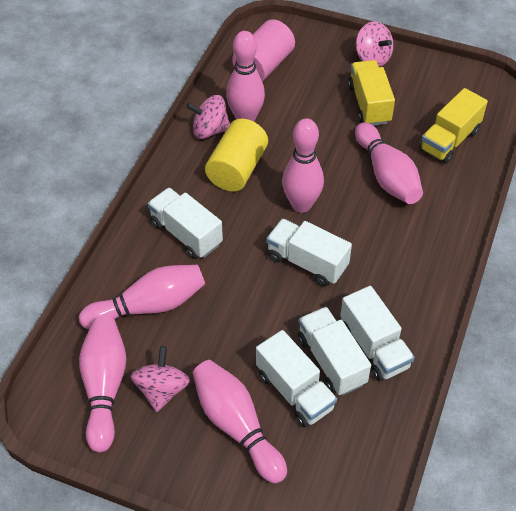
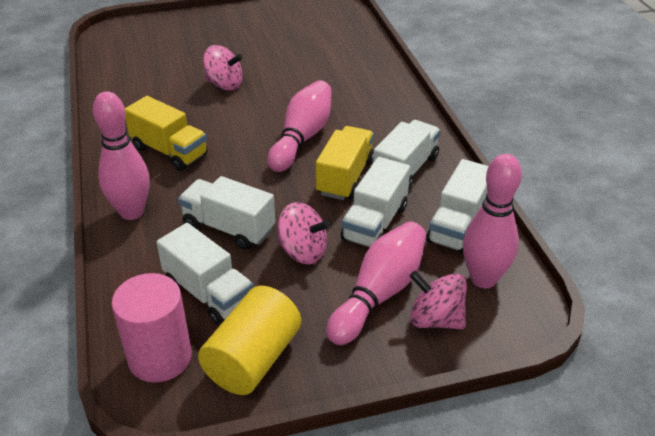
pink bowling pin: [79,264,205,329] [79,317,127,452] [192,360,287,483] [226,31,265,122] [282,118,324,213] [355,122,423,204] = 6 -> [93,91,149,220] [267,80,332,172] [326,221,426,345] [463,154,522,288] = 4

